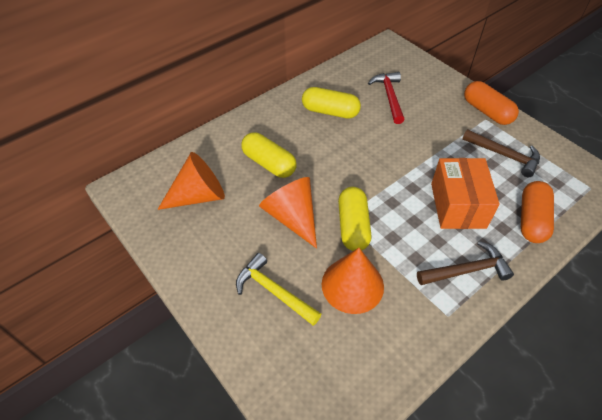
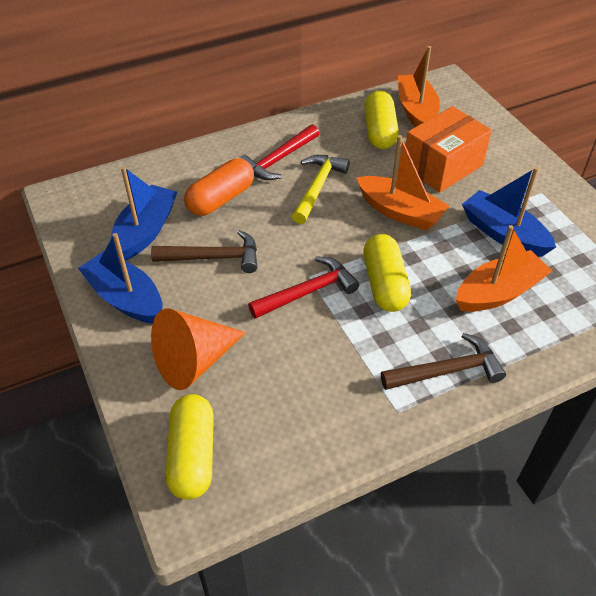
blue boat: none = 0 -> [78,233,162,323] [110,166,177,261] [462,167,556,257] = 3
orange boat: none = 0 -> [356,135,449,231] [398,46,440,127] [456,225,552,312] = 3
orange capsule: [464,81,519,125] [521,181,554,243] = 2 -> [184,158,254,216] = 1
orange cone: [157,152,225,210] [259,177,317,249] [322,248,384,314] = 3 -> [151,308,246,390] = 1
red hammer: [368,72,405,124] = 1 -> [240,124,319,180] [248,256,359,319] = 2

